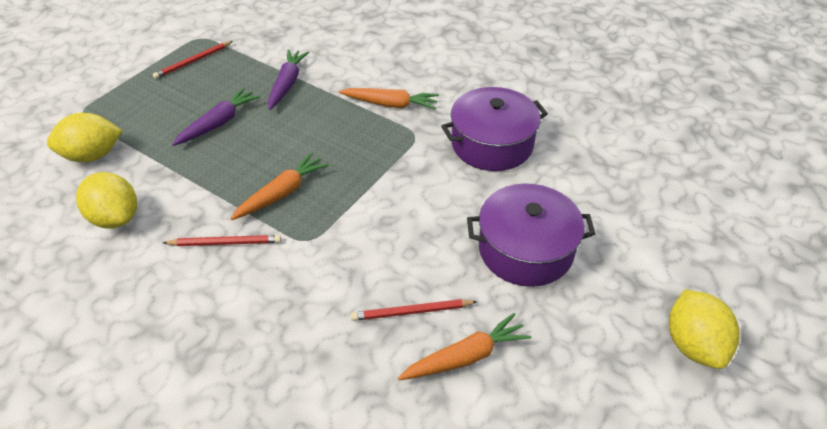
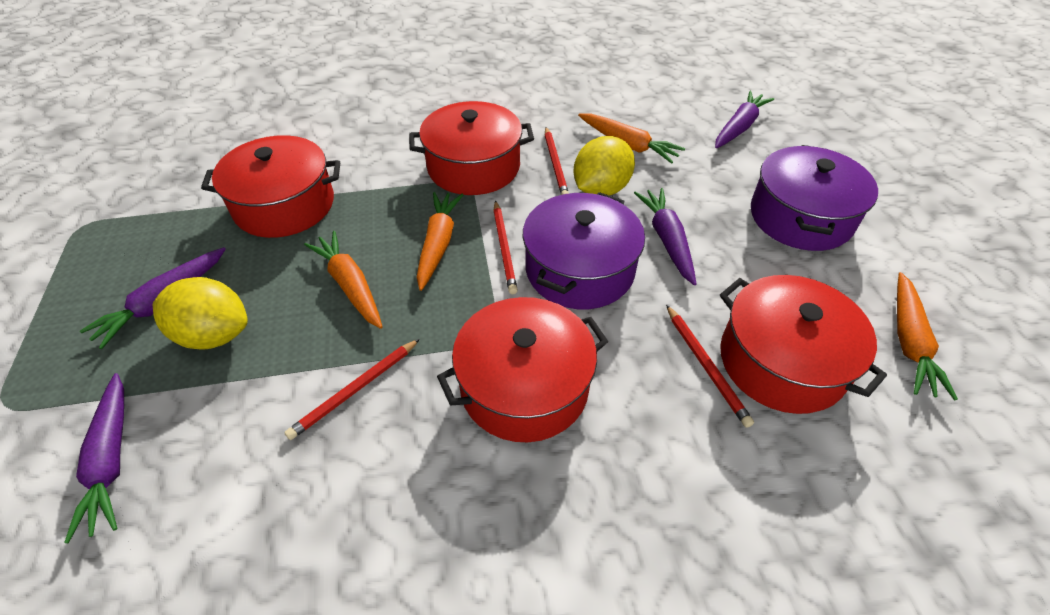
orange carrot: [230,152,329,220] [339,88,439,110] [398,313,531,380] = 3 -> [304,231,383,329] [417,192,463,291] [578,113,685,164] [897,272,958,400] = 4
purple carrot: [172,87,260,146] [268,49,309,110] = 2 -> [64,373,124,543] [80,247,226,349] [634,188,696,285] [715,91,774,148] = 4
red pencil: [153,41,233,79] [163,235,281,246] [351,299,478,321] = 3 -> [284,339,420,440] [493,200,518,294] [545,127,569,195] [666,305,754,428] = 4
red pot: none = 0 -> [201,135,340,238] [409,101,534,195] [437,297,608,442] [720,275,887,414] = 4
yellow lemon: [47,113,122,162] [76,172,137,229] [669,289,740,369] = 3 -> [153,277,248,349] [574,136,635,196] = 2

